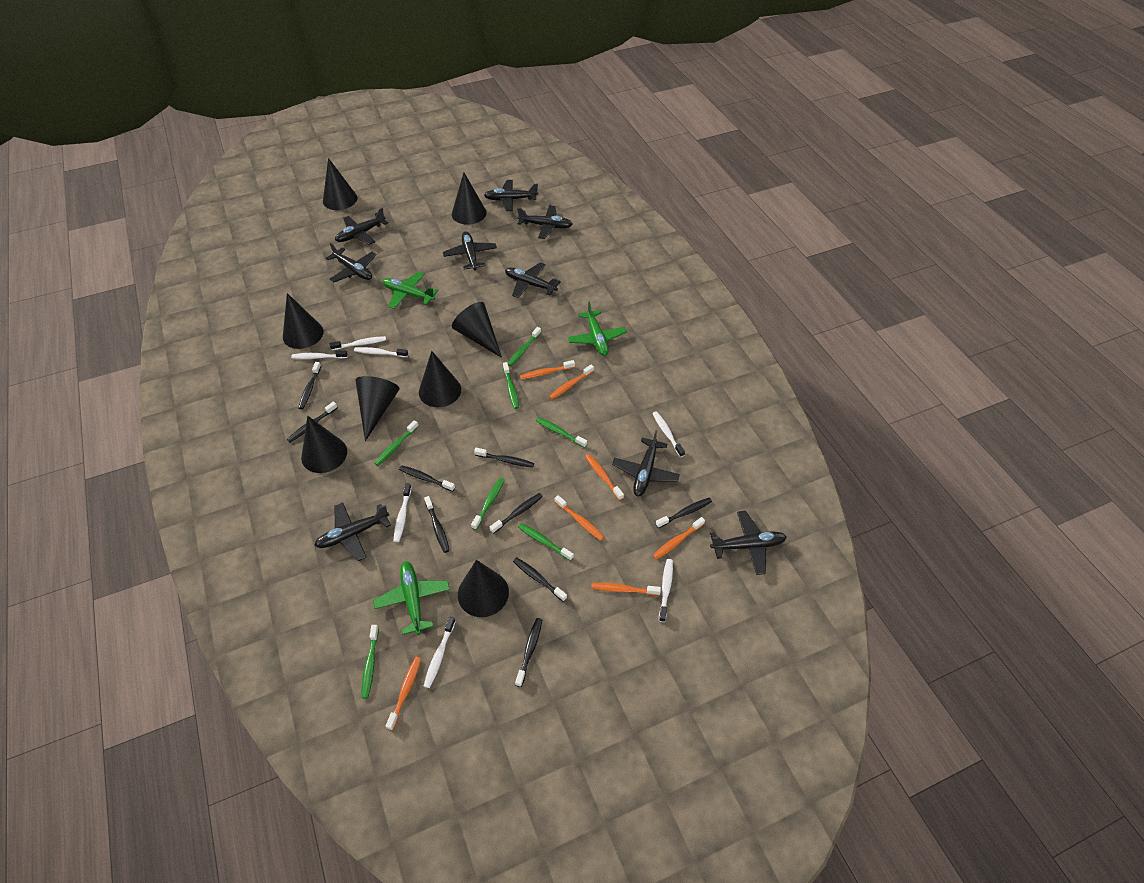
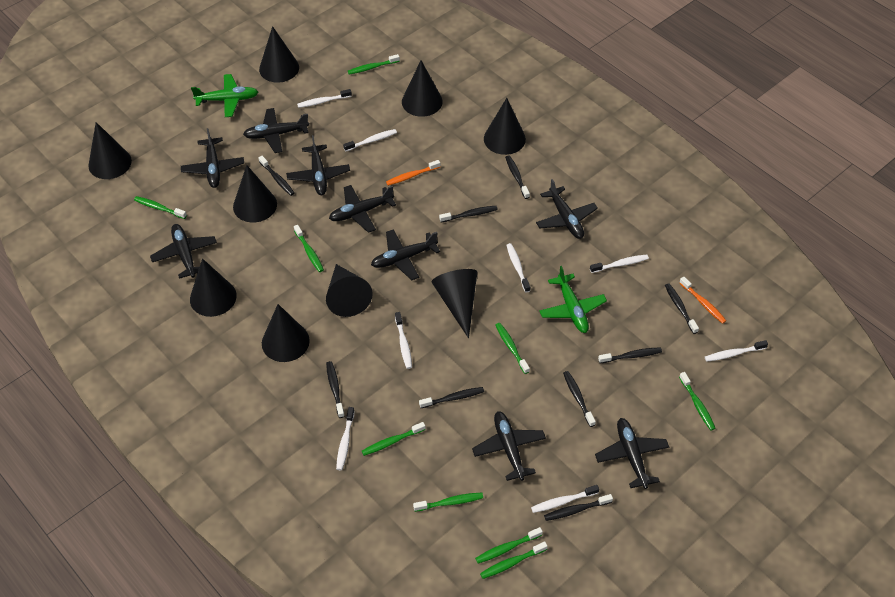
black cone: [283,293,323,349] [301,416,347,473] [323,158,357,210] [355,376,399,441] [419,351,461,407] [452,172,487,225] [452,302,502,358] [458,560,509,617] = 8 -> [88,122,132,179] [190,258,237,317] [233,165,277,222] [259,26,299,83] [262,304,310,362] [326,264,373,317] [402,60,443,117] [431,269,477,338] [484,98,526,155] = 9
green plane: [373,561,450,635] [383,272,438,309] [568,301,627,356] = 3 -> [191,74,258,117] [539,266,607,333] = 2
green toothbrush: [361,625,379,699] [374,420,419,466] [471,478,505,530] [503,362,519,409] [508,327,541,366] [518,523,574,561] [536,417,587,448] = 7 -> [134,196,187,219] [294,225,324,272] [348,54,400,74] [362,422,425,456] [413,493,483,512] [475,527,543,564] [480,541,548,579] [496,323,530,374] [679,372,716,431] = 9
orange toothbrush: [386,657,421,730] [520,360,575,380] [549,365,594,399] [555,495,604,541] [585,454,624,500] [591,583,661,595] [653,517,705,560] = 7 -> [386,160,440,186] [679,277,726,324] = 2
white toothbrush: [291,350,348,359] [330,336,386,350] [354,347,408,357] [394,483,412,542] [424,617,456,688] [652,411,685,457] [659,559,673,622] = 7 -> [297,89,352,108] [336,407,355,470] [343,129,397,151] [395,312,412,369] [507,243,530,292] [531,485,599,513] [590,254,649,273] [705,340,768,362] = 8

